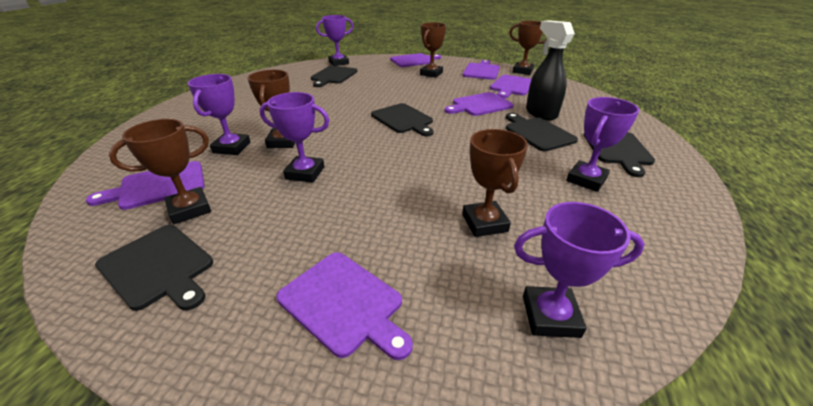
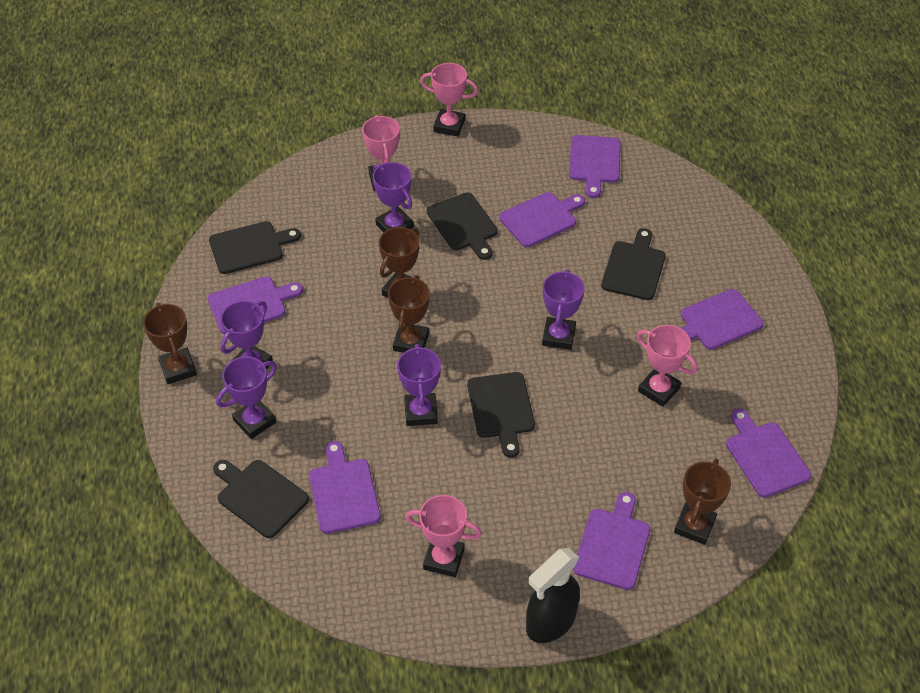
brown trophy: [109,119,211,224] [247,70,296,148] [420,22,446,78] [462,129,528,237] [509,21,546,75] = 5 -> [143,303,197,384] [379,227,419,298] [388,275,430,353] [674,459,731,545] = 4
pink trophy: none = 0 -> [362,115,400,191] [405,495,482,577] [420,63,478,137] [637,325,697,407] = 4
purple cutting board: [86,161,205,210] [276,252,413,360] [390,53,441,67] [445,92,513,116] [463,60,500,80] [490,75,531,98] = 6 -> [208,276,303,334] [309,441,381,534] [499,192,585,247] [569,135,621,198] [573,492,650,590] [681,289,764,350] [726,409,811,498] = 7

